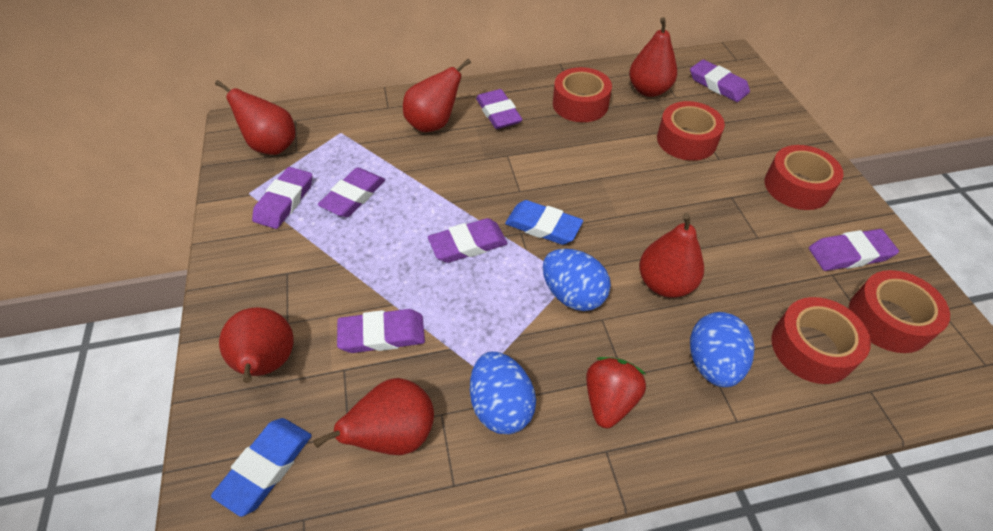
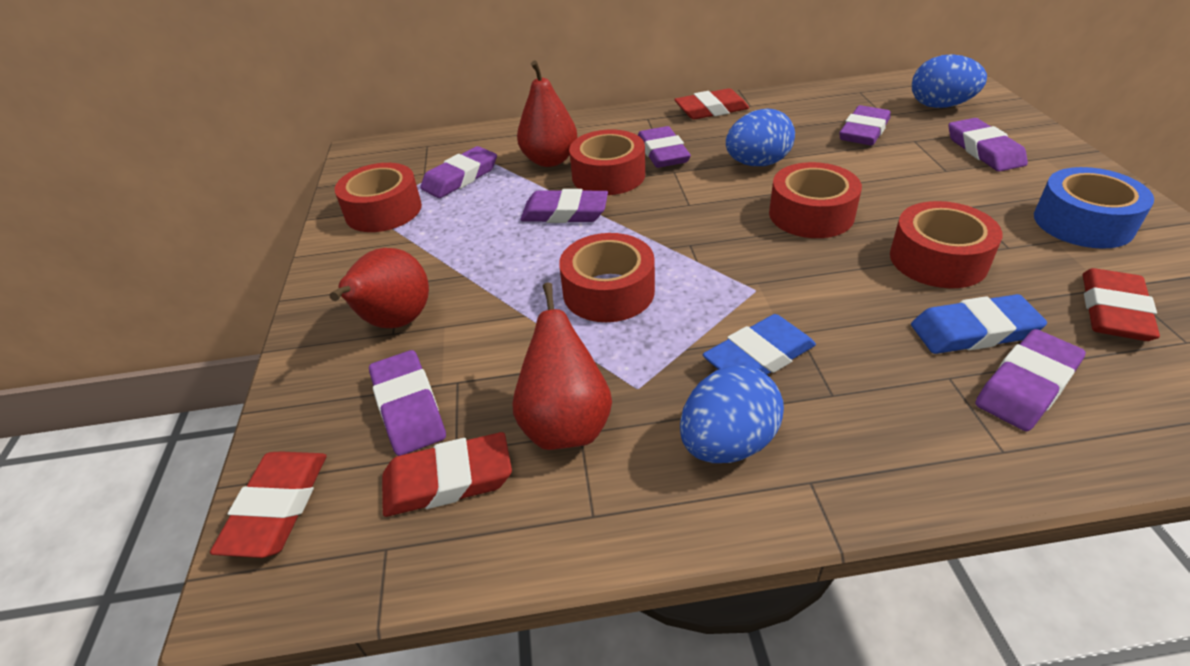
blue tape: none = 0 -> [1034,167,1154,249] = 1
red eraser: none = 0 -> [210,452,327,558] [382,432,512,517] [674,88,749,119] [1083,268,1160,341] = 4
red pear: [215,80,295,155] [219,307,294,383] [313,378,434,455] [403,59,471,132] [629,17,677,97] [639,213,704,298] = 6 -> [329,248,429,328] [512,282,612,450] [517,61,578,167] = 3
red strawberry: [586,357,646,428] = 1 -> none = 0

